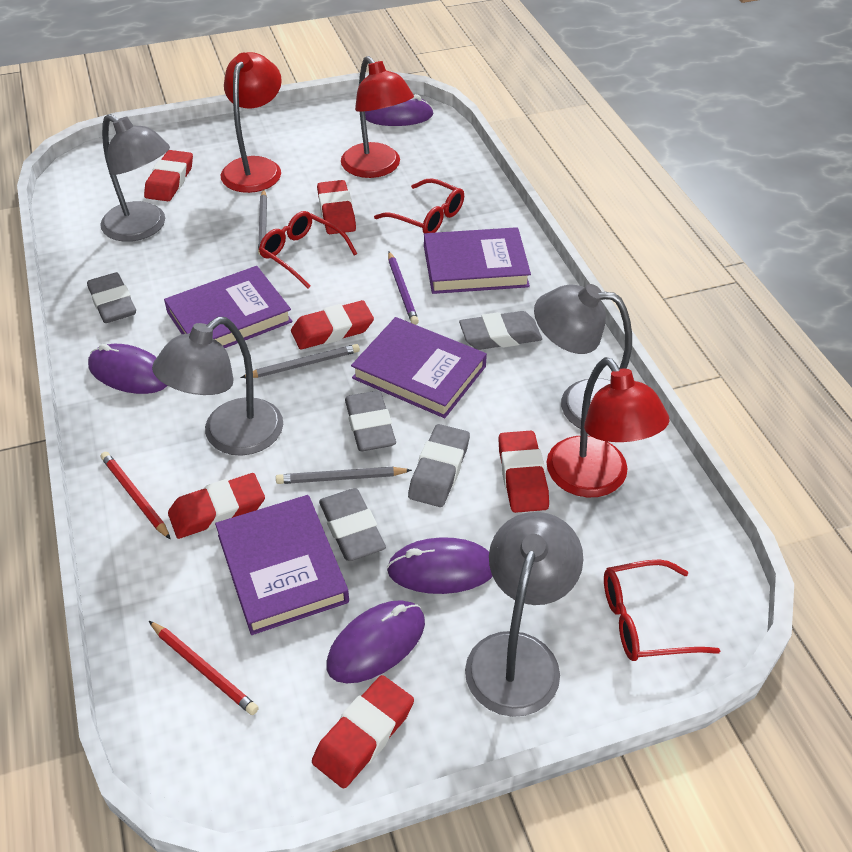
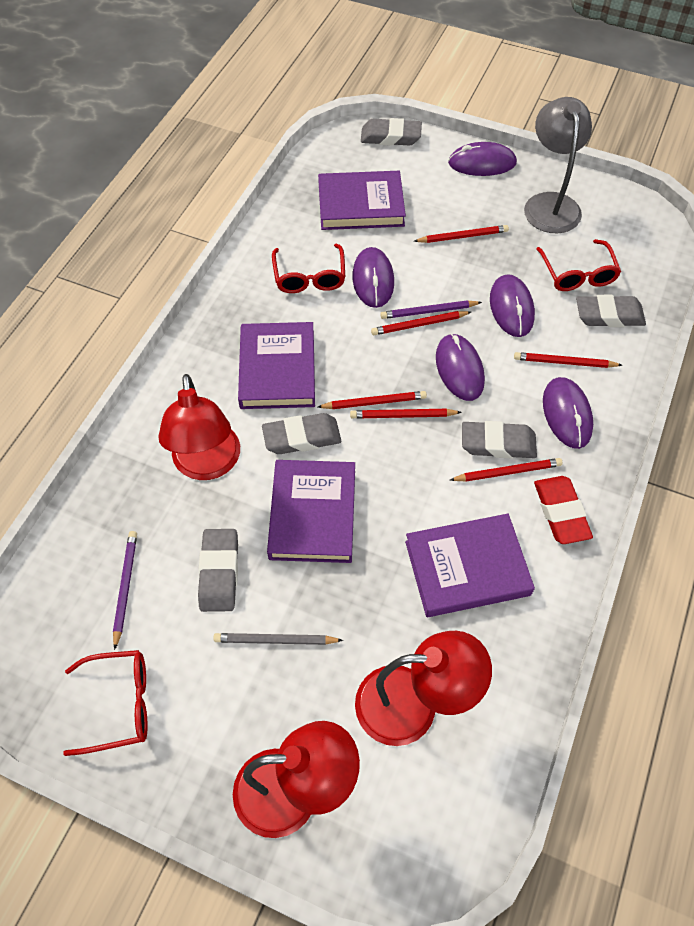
grey lamp: [100,114,170,242] [152,317,283,456] [465,512,583,717] [534,284,632,429] = 4 -> [524,97,592,233] = 1
grey pencil: [240,344,360,378] [258,190,267,255] [276,467,412,484] = 3 -> [213,633,343,645] = 1
purple mouse: [88,344,167,394] [327,600,425,683] [365,94,434,126] [387,537,493,594] = 4 -> [352,247,394,308] [436,333,485,401] [448,142,517,176] [490,274,535,337] [543,377,593,449] = 5
purple pencil: [388,252,419,325] = 1 -> [113,531,137,650] [380,300,482,319] = 2
red eraser: [144,150,193,201] [168,473,265,539] [291,300,374,349] [312,675,414,789] [317,180,356,234] [498,431,549,513] = 6 -> [534,476,593,544] = 1
red pencil: [101,452,171,539] [149,621,259,715] = 2 -> [318,391,427,409] [350,409,462,419] [371,311,471,335] [414,225,509,243] [450,458,562,482] [514,352,622,368] = 6

